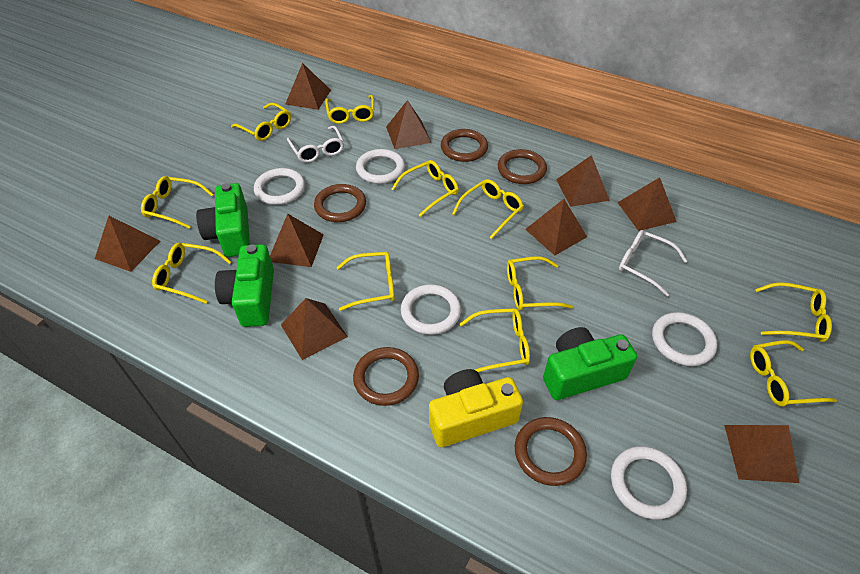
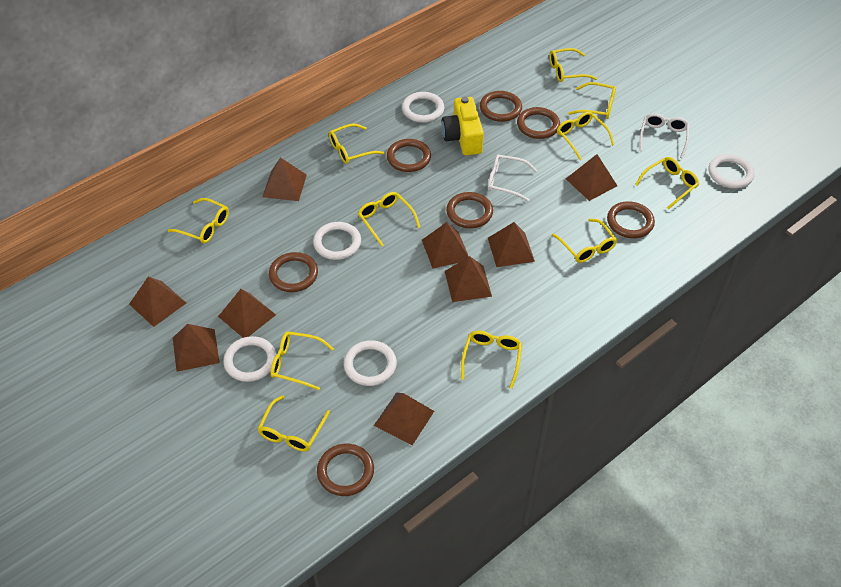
brown ring: [314,184,366,222] [353,347,419,406] [441,129,488,162] [498,149,547,184] [515,417,587,486] = 5 -> [269,252,318,292] [317,444,374,496] [387,139,431,172] [446,192,493,228] [480,91,522,122] [517,107,560,139] [607,201,655,238] = 7
green camera: [196,183,250,257] [215,244,274,327] [543,327,637,400] = 3 -> none = 0

